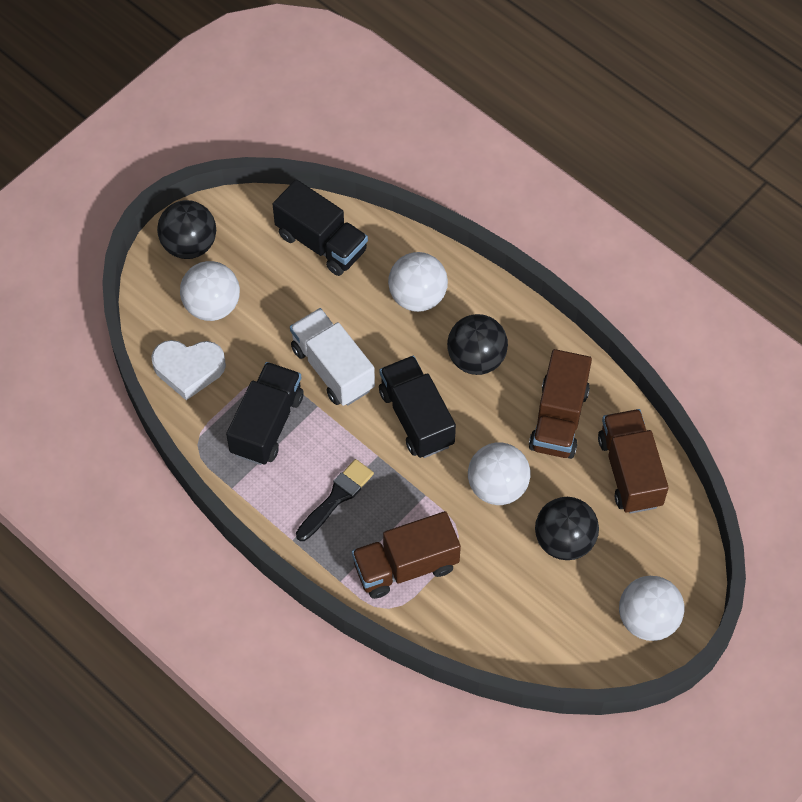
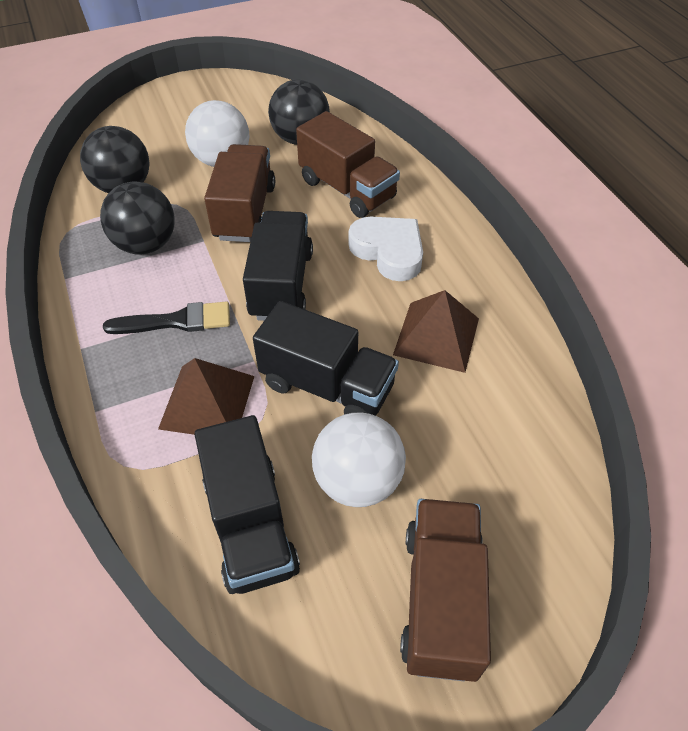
brown pyramid: none = 0 -> [158,358,254,435] [393,290,479,373] = 2
white ball: [180,261,240,321] [388,252,448,312] [468,442,531,505] [619,576,684,641] = 4 -> [185,100,249,167] [312,412,406,507] = 2
white truck: [290,308,375,406] = 1 -> none = 0

